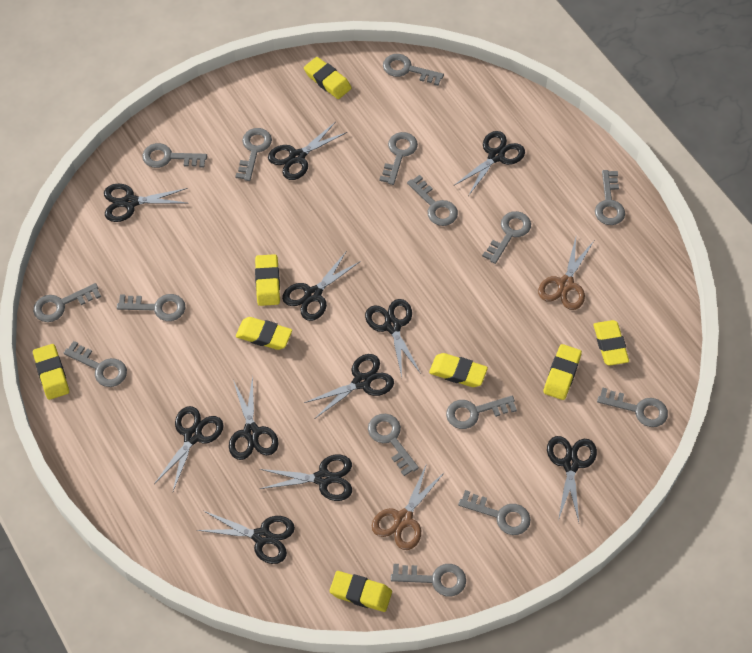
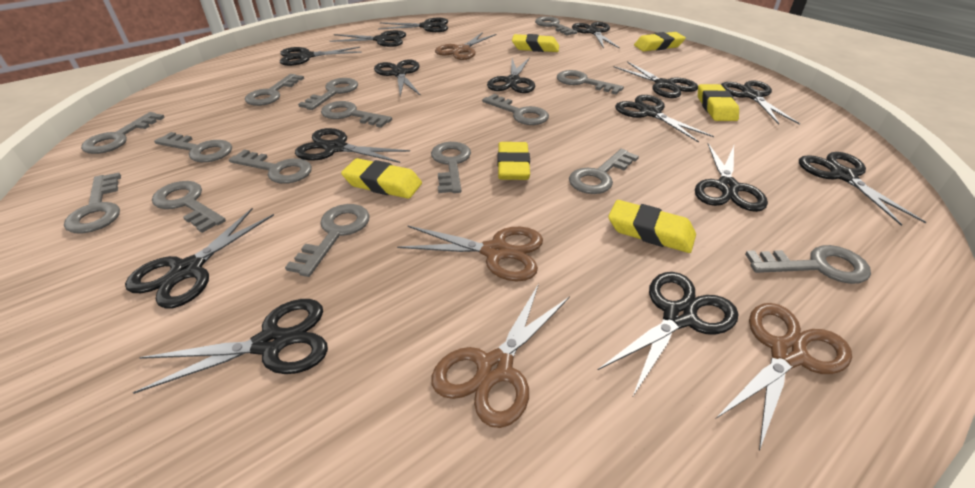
black scissors: [104,183,188,222] [154,406,223,491] [197,511,295,564] [229,376,279,460] [260,454,352,501] [268,122,347,180] [282,252,361,321] [304,354,394,419] [365,299,421,377] [455,131,525,196] [547,436,597,522] = 11 -> [125,208,274,308] [133,299,328,394] [280,47,362,66] [295,128,410,163] [329,30,406,47] [374,59,421,96] [378,18,448,32] [487,57,535,93] [572,22,620,48] [598,272,738,398] [614,61,698,98] [615,95,714,143] [695,143,768,212] [721,80,800,125] [799,152,926,226] = 15
brown scissors: [372,463,445,550] [538,237,594,310] = 2 -> [397,225,543,281] [431,284,570,428] [435,32,496,60] [716,303,852,450] = 4
yellow eraser: [33,344,69,400] [236,317,292,350] [255,254,280,306] [304,57,351,99] [330,571,392,612] [429,353,488,387] [544,344,582,400] [593,320,629,366] = 8 -> [341,158,422,199] [497,142,530,180] [512,34,559,52] [608,200,696,253] [634,32,686,51] [698,84,739,121] = 6

